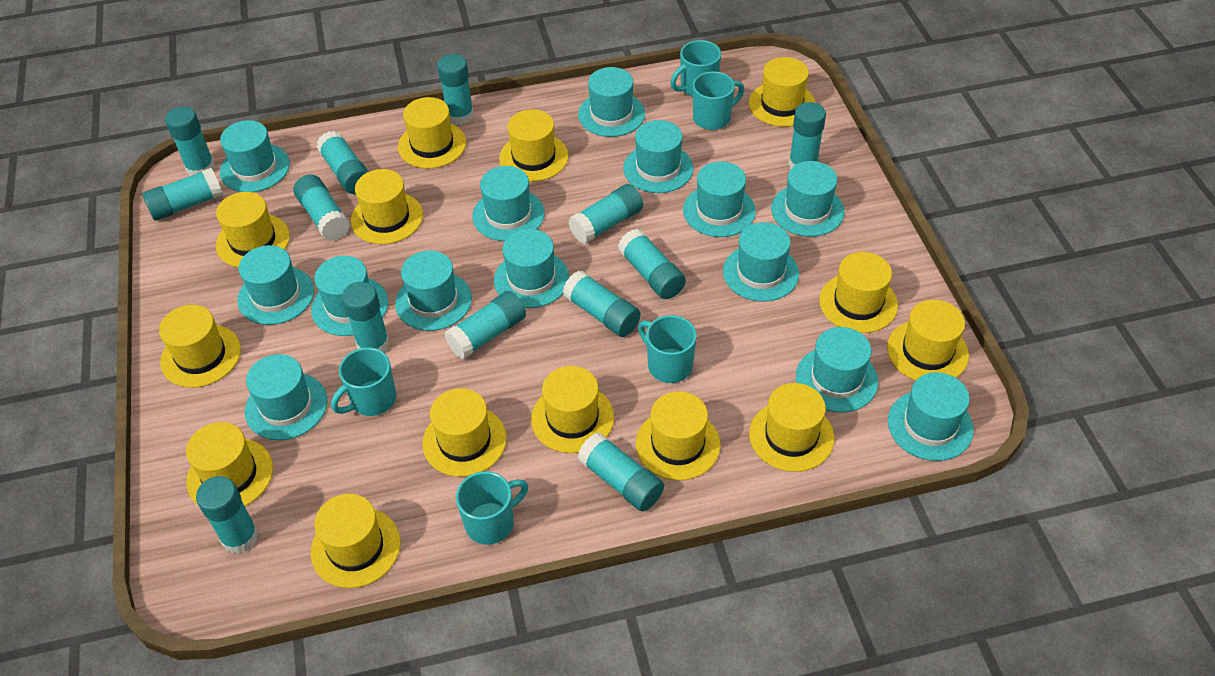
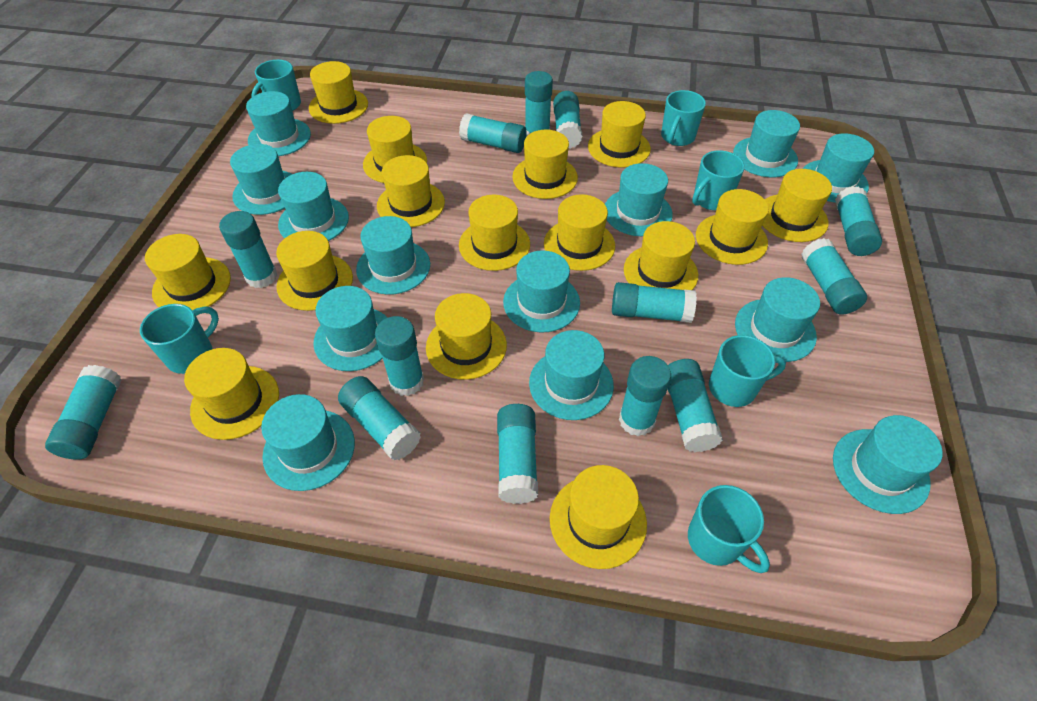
turquoise hat: [220,120,290,192] [237,245,314,325] [245,354,328,440] [311,256,388,336] [395,251,472,331] [472,166,545,241] [494,229,569,308] [578,67,645,137] [623,120,693,193] [683,162,756,237] [723,222,799,302] [771,161,844,237] [796,327,878,413] [888,372,974,461] = 14 -> [230,144,292,215] [246,91,311,156] [261,394,355,491] [278,172,349,241] [313,286,388,371] [356,216,430,295] [503,250,580,333] [529,330,614,420] [605,163,673,236] [733,110,800,177] [735,277,820,362] [803,133,874,203] [833,415,943,514] = 13
turquoise mug: [331,348,396,416] [456,471,528,545] [638,315,697,383] [670,40,721,97] [693,71,744,130] = 5 -> [140,304,219,374] [251,60,301,111] [661,90,706,146] [688,485,770,573] [692,150,745,210] [709,335,786,407] = 6
yellow hat: [159,305,241,388] [186,422,273,506] [216,192,290,268] [311,494,401,588] [351,169,423,244] [398,97,466,168] [422,388,507,477] [499,109,568,182] [531,366,614,453] [636,391,721,480] [749,57,816,127] [749,383,834,472] [819,252,898,333] [887,300,969,381] = 14 -> [145,234,231,310] [184,348,279,440] [276,231,353,311] [309,61,368,124] [363,116,427,183] [377,155,445,227] [426,293,507,380] [459,195,530,271] [512,130,578,199] [544,194,615,271] [550,465,647,569] [588,101,651,168] [624,221,698,290] [696,189,769,265] [762,169,832,242] = 15

